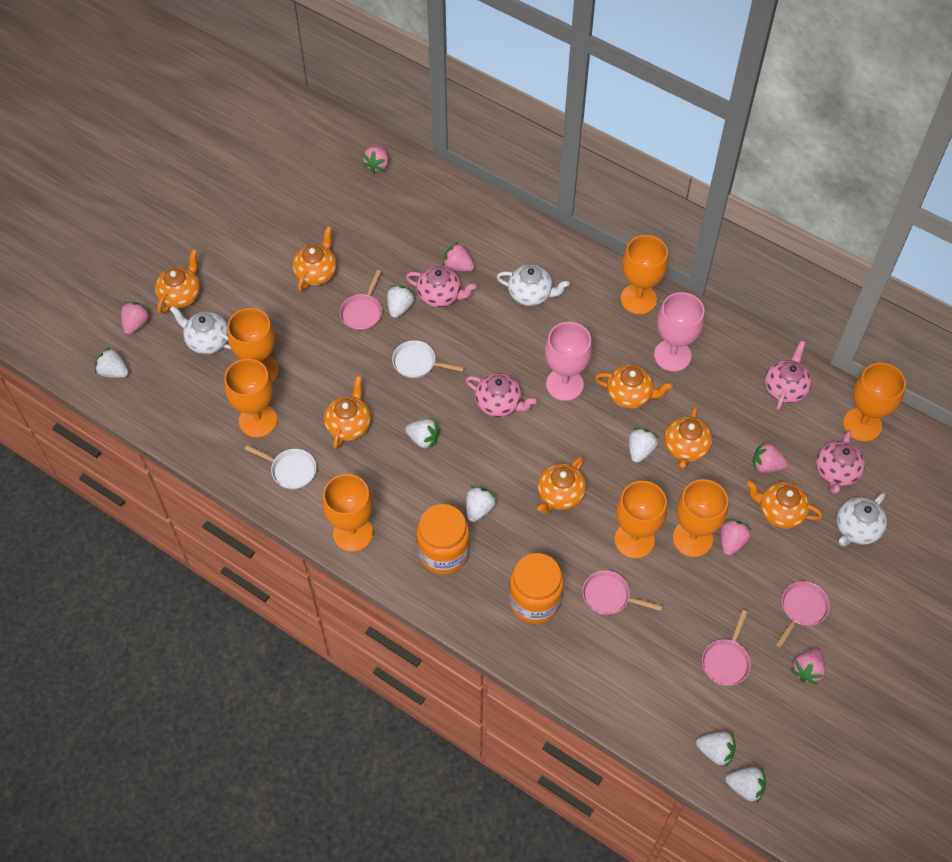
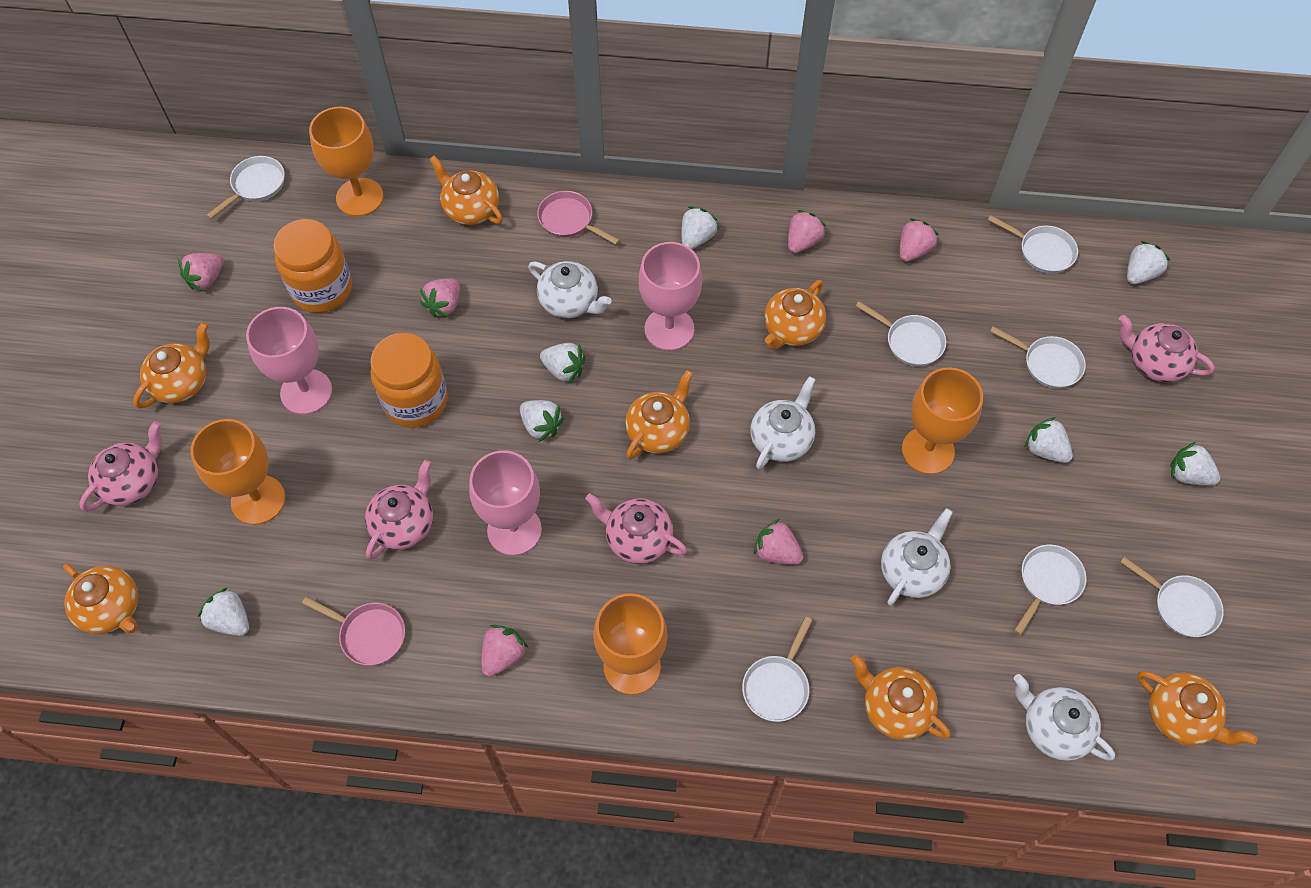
orange goblet: [224,359,277,437] [227,308,279,382] [322,474,373,552] [615,481,667,559] [621,235,668,314] [673,479,728,557] [843,363,906,442] = 7 -> [190,419,285,525] [309,107,383,216] [593,593,667,695] [902,367,983,474] = 4
pink goblet: [545,322,592,401] [654,292,705,371] = 2 -> [246,307,332,414] [469,450,542,556] [638,242,702,351] = 3
pink pan: [340,270,382,331] [582,570,662,615] [702,610,751,686] [776,581,830,648] = 4 -> [302,597,405,665] [537,191,620,245] = 2
white pan: [245,445,317,490] [392,340,464,378] = 2 -> [206,156,285,219] [742,617,812,722] [856,301,946,366] [988,215,1078,274] [990,326,1086,389] [1014,545,1087,635] [1120,557,1224,637] = 7
white teapot: [169,306,231,354] [497,265,570,306] [836,493,887,547] = 3 -> [528,261,612,318] [750,376,815,469] [881,508,953,606] [1014,674,1115,761] = 4

